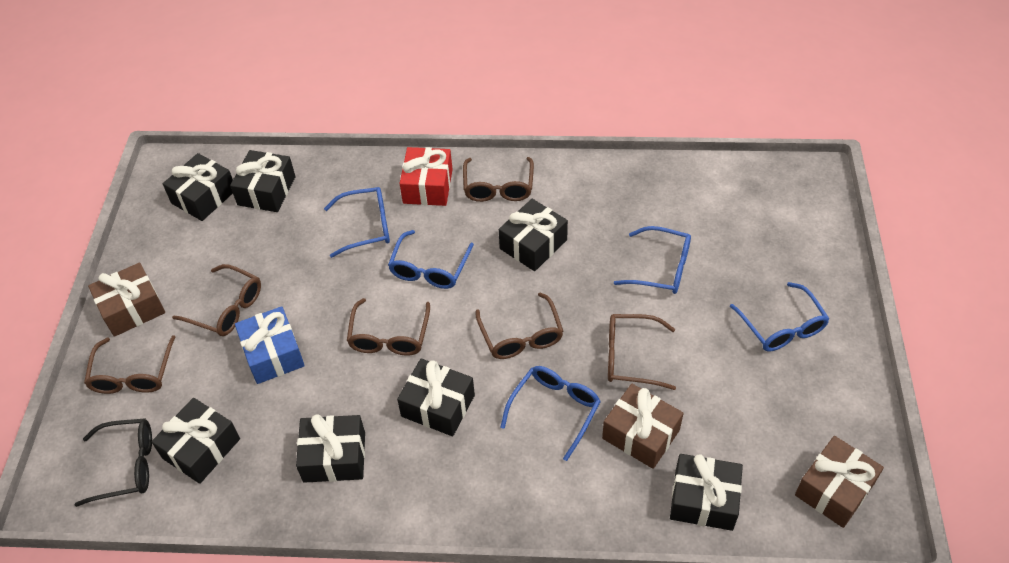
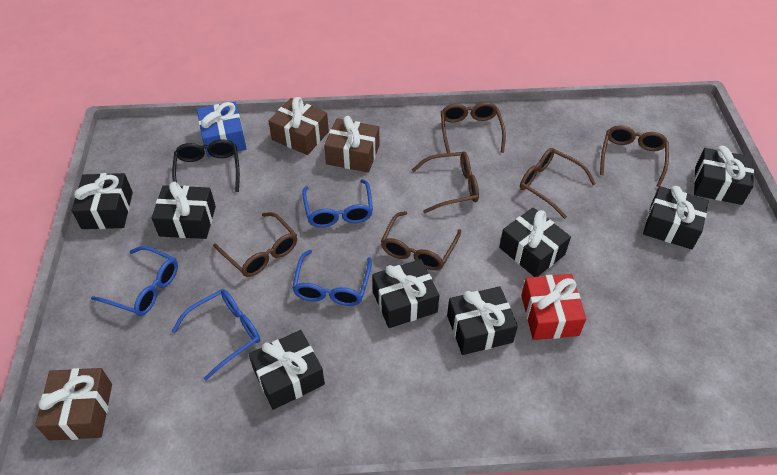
black gift: [152,398,240,484] [163,153,233,221] [230,150,295,212] [296,414,365,483] [397,358,475,436] [499,199,568,271] [670,454,743,531] = 7 -> [72,173,133,229] [151,182,216,239] [249,330,325,410] [372,259,439,328] [447,286,518,355] [499,207,571,277] [643,186,709,249] [694,146,754,205] = 8
blue glasses: [324,187,390,258] [388,230,474,289] [501,366,601,461] [614,226,691,294] [730,282,829,352] = 5 -> [91,246,178,316] [172,289,260,381] [292,250,372,306] [302,179,373,228] = 4

